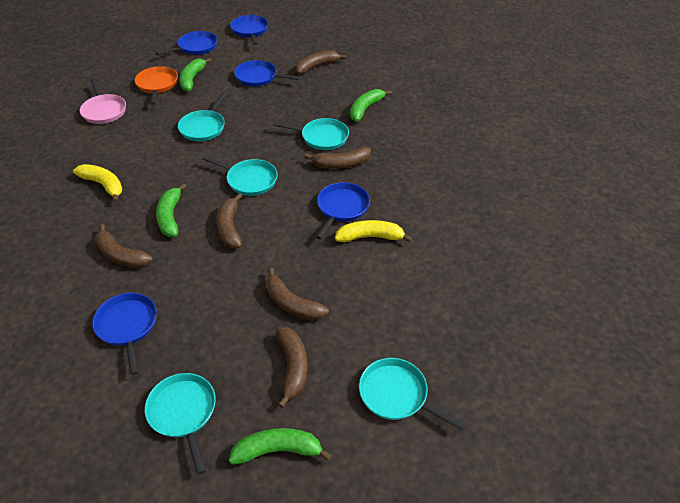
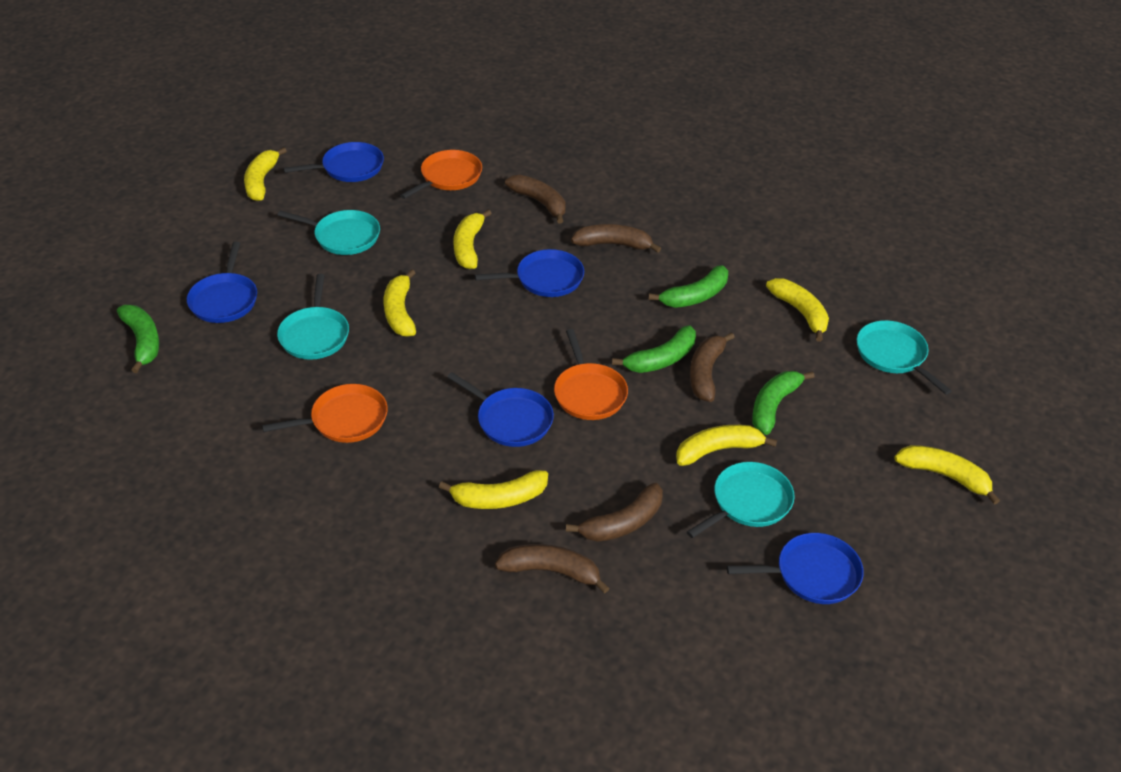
brown banana: [95,224,153,268] [216,193,242,248] [266,268,329,321] [276,327,308,408] [296,50,346,74] [304,147,371,169] = 6 -> [495,544,609,593] [505,175,566,224] [566,483,663,542] [571,224,661,253] [690,332,735,402] = 5
orange pan: [135,66,178,105] = 1 -> [262,384,388,443] [400,150,482,199] [554,329,628,420] = 3
pink pan: [80,78,126,124] = 1 -> none = 0
turquoise pan: [145,373,216,475] [178,92,226,141] [202,155,278,196] [273,118,349,150] [359,358,465,430] = 5 -> [277,274,349,360] [278,210,380,255] [687,462,795,538] [857,320,952,395] = 4
yellow banana: [73,164,122,203] [335,220,413,242] = 2 -> [244,147,287,201] [384,269,416,337] [439,470,548,509] [453,210,492,269] [676,425,777,466] [766,278,829,342] [894,445,1000,505] = 7

